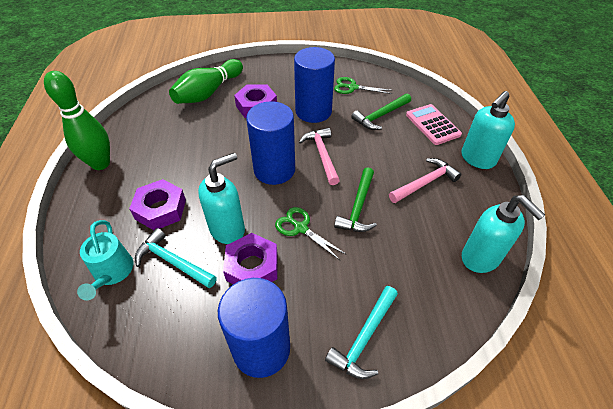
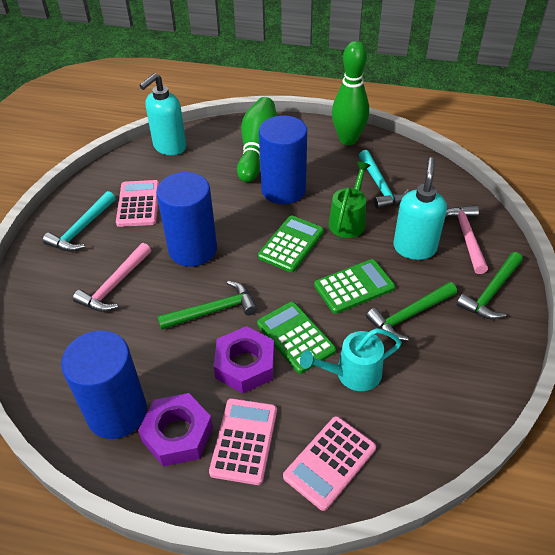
green calculator: none = 0 -> [257,302,336,374] [258,215,324,272] [314,259,395,314] = 3
green hammer: [334,167,377,232] [351,93,411,130] = 2 -> [158,281,258,330] [366,282,457,341] [456,252,523,319] = 3
green scissors: [275,207,346,260] [334,77,393,94] = 2 -> none = 0
green watering can: none = 0 -> [329,162,371,238] = 1
pink calculator: [406,104,462,145] = 1 -> [116,180,159,227] [209,398,277,485] [283,416,376,511] = 3
purple nut: [129,179,186,230] [223,233,278,284] [234,84,277,118] = 3 -> [138,393,213,466] [213,326,274,393] = 2
turquoise soap dispenser: [198,153,245,244] [461,91,515,169] [462,195,545,273] = 3 -> [139,73,186,155] [393,157,447,260] = 2

